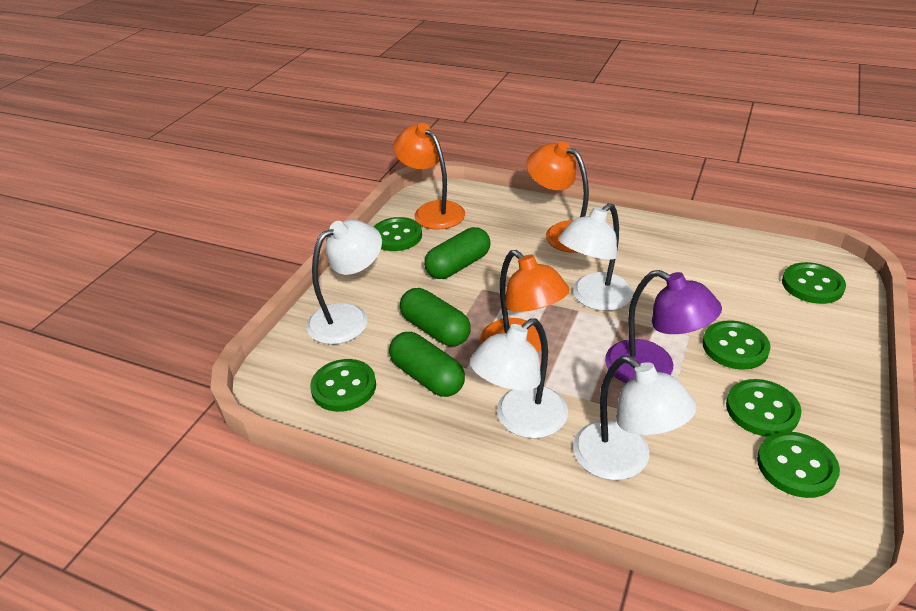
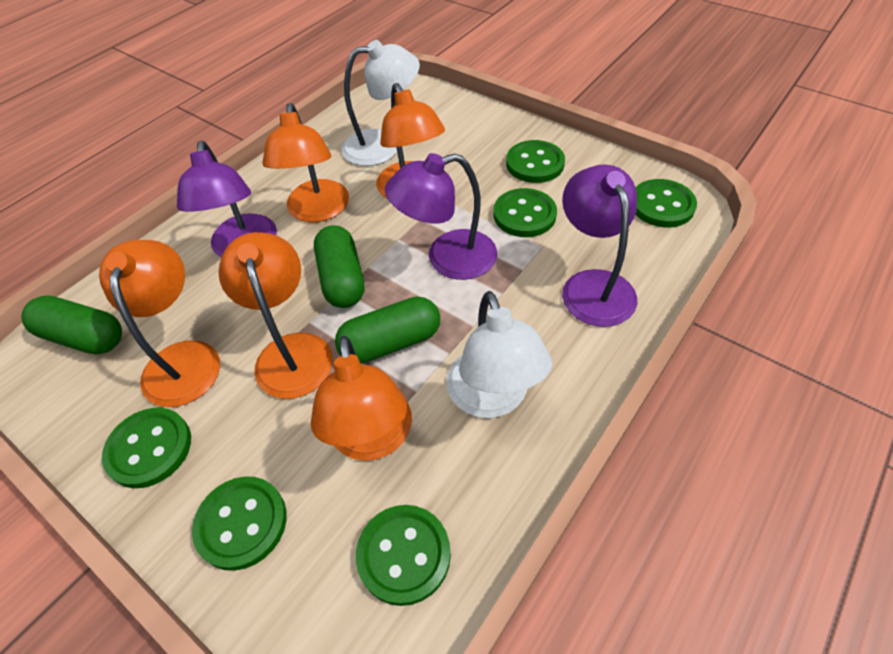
orange lamp: [393,123,465,230] [480,250,570,352] [526,142,589,253] = 3 -> [99,240,220,407] [218,232,333,399] [262,103,349,222] [311,336,412,461] [376,83,445,199] = 5
purple lamp: [605,270,722,383] = 1 -> [177,141,277,258] [385,153,497,280] [562,165,637,327] = 3
white lamp: [306,220,382,345] [470,319,568,439] [558,203,633,311] [573,356,697,480] = 4 -> [341,40,420,166] [446,291,552,418] = 2

